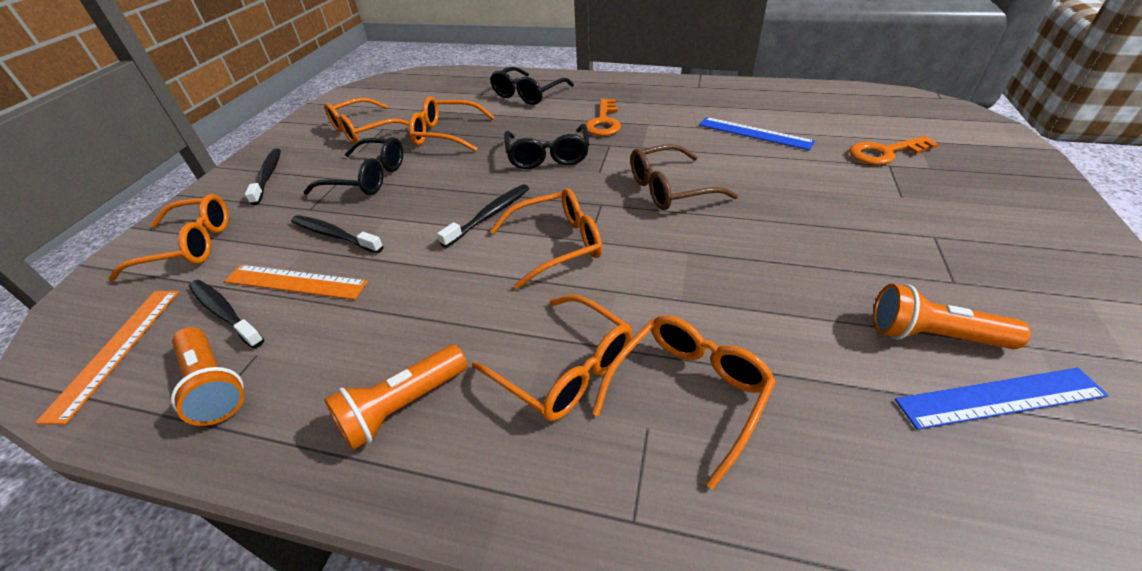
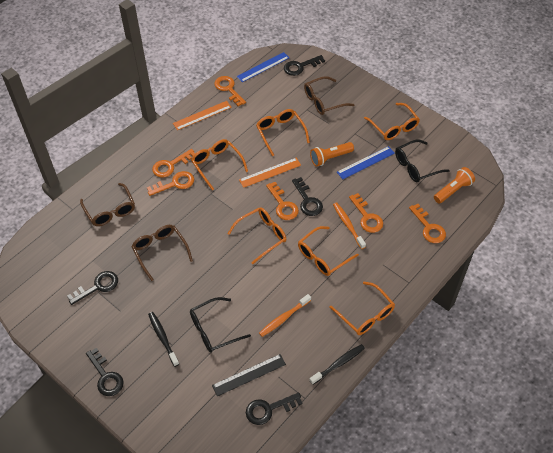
black glasses: [304,137,403,195] [490,67,574,105] [504,124,589,169] = 3 -> [190,297,251,352] [395,140,450,182] = 2
black key: none = 0 -> [67,271,118,305] [86,348,124,396] [246,392,303,425] [284,55,325,76] [292,177,323,216] = 5
black ruler: none = 0 -> [212,354,286,396] = 1
black toothbrush: [189,280,264,348] [245,148,281,205] [291,215,383,253] [437,184,529,248] = 4 -> [148,312,179,367] [309,344,365,385] = 2
brown glasses: [630,144,738,210] = 1 -> [80,183,135,226] [131,225,193,281] [304,76,354,115] = 3
orange flashlight: [171,327,244,426] [324,345,467,450] [873,284,1031,349] = 3 -> [310,142,354,167] [434,167,475,204] = 2
orange key: [585,99,621,136] [849,136,938,165] = 2 -> [147,171,194,196] [152,149,195,177] [214,76,246,106] [266,182,299,220] [349,193,383,233] [409,204,446,243] = 6
orange toothbrush: none = 0 -> [259,294,311,337] [333,203,366,249] = 2

